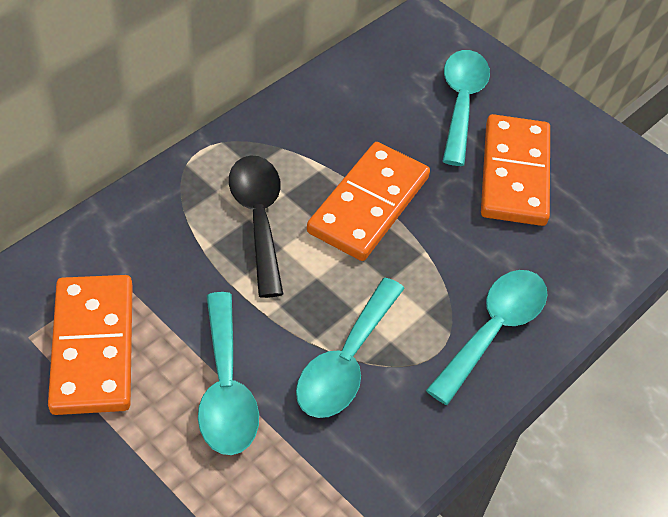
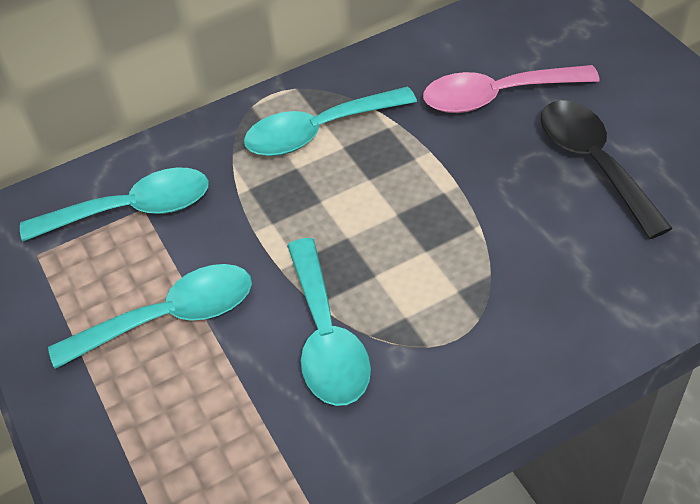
orange domino: [48,275,132,415] [307,142,430,261] [481,114,550,226] = 3 -> none = 0
pink spoon: none = 0 -> [423,65,600,113] = 1

